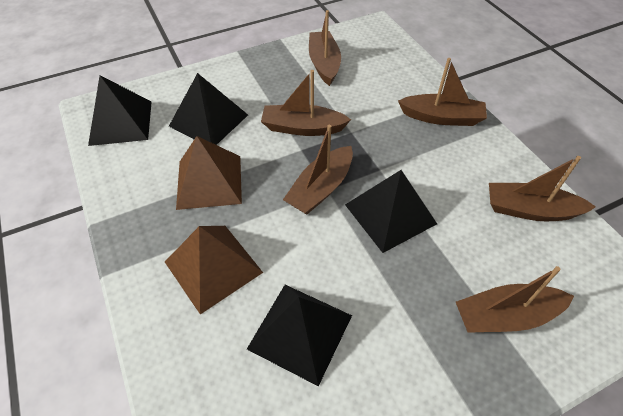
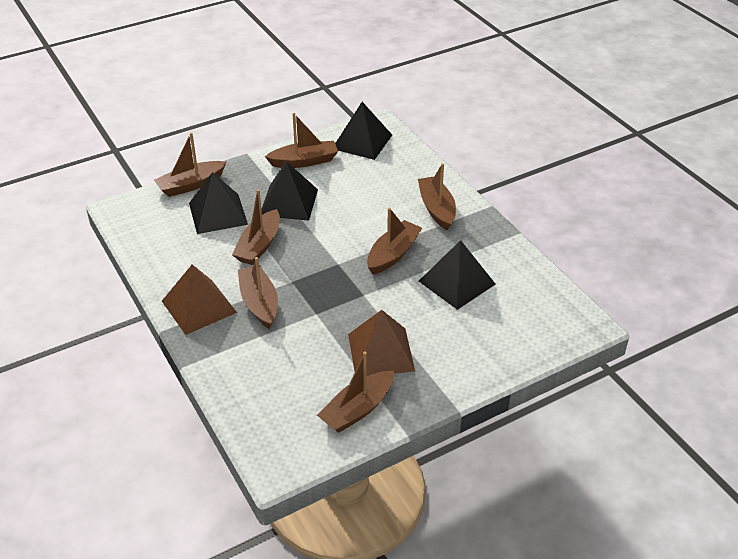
brown boat: [261,70,351,136] [283,125,353,215] [309,10,341,86] [398,58,487,126] [456,266,574,333] [489,156,596,221] = 6 -> [154,132,226,197] [232,189,280,265] [238,257,278,329] [265,113,338,168] [317,351,394,433] [367,208,422,275] [418,163,456,230] = 7

